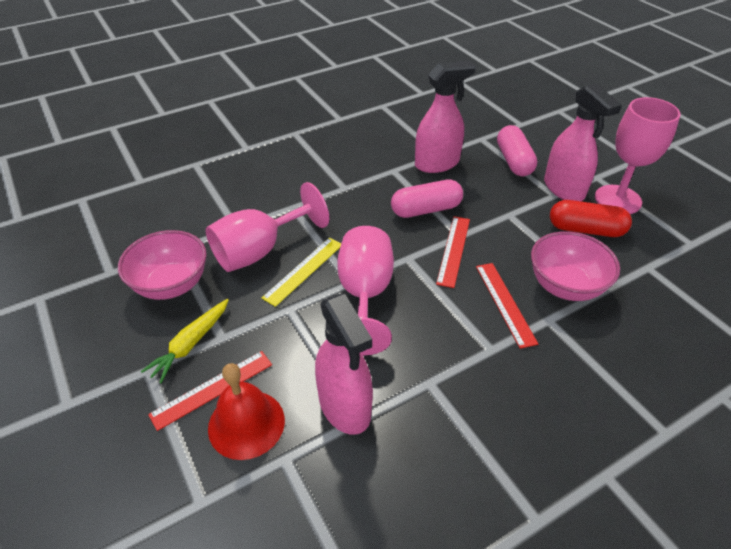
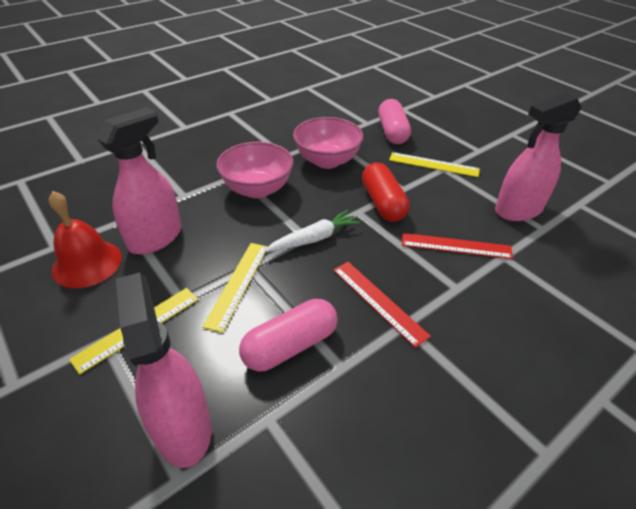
pink goblet: [206,182,329,272] [337,226,394,355] [595,97,681,214] = 3 -> none = 0
red ruler: [148,351,272,431] [436,216,470,288] [476,263,538,349] = 3 -> [333,262,431,348] [402,233,513,259] = 2
white carrot: none = 0 -> [264,210,360,252] = 1
yellow carrot: [141,299,229,383] = 1 -> none = 0
yellow ruler: [262,238,341,307] = 1 -> [69,288,198,375] [202,243,268,333] [389,152,480,177] = 3

